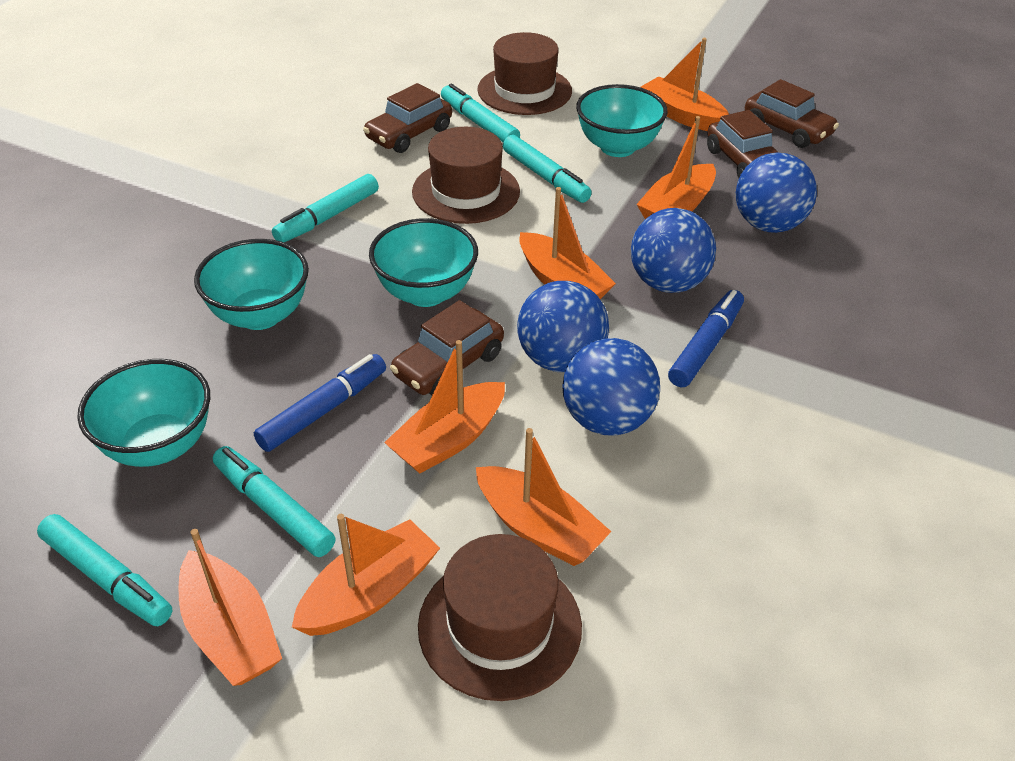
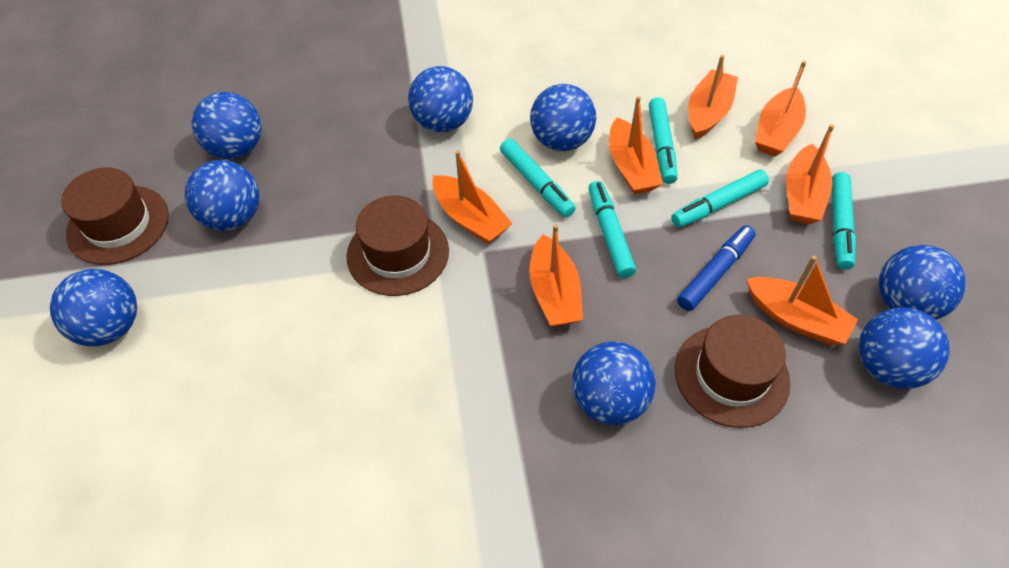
blue ball: [517,281,609,372] [562,338,660,435] [631,208,716,293] [736,153,817,233] = 4 -> [50,269,137,346] [185,160,260,231] [192,92,262,159] [408,66,473,133] [530,84,596,151] [572,341,656,425] [859,307,949,389] [879,245,966,320] = 8
blue marker: [254,354,386,452] [668,290,744,387] = 2 -> [677,225,756,311] = 1
brown car: [363,83,452,153] [390,300,504,395] [707,110,779,178] [745,79,839,148] = 4 -> none = 0
turquoise bowl: [77,359,210,467] [194,239,309,330] [369,218,478,307] [576,84,668,157] = 4 -> none = 0

